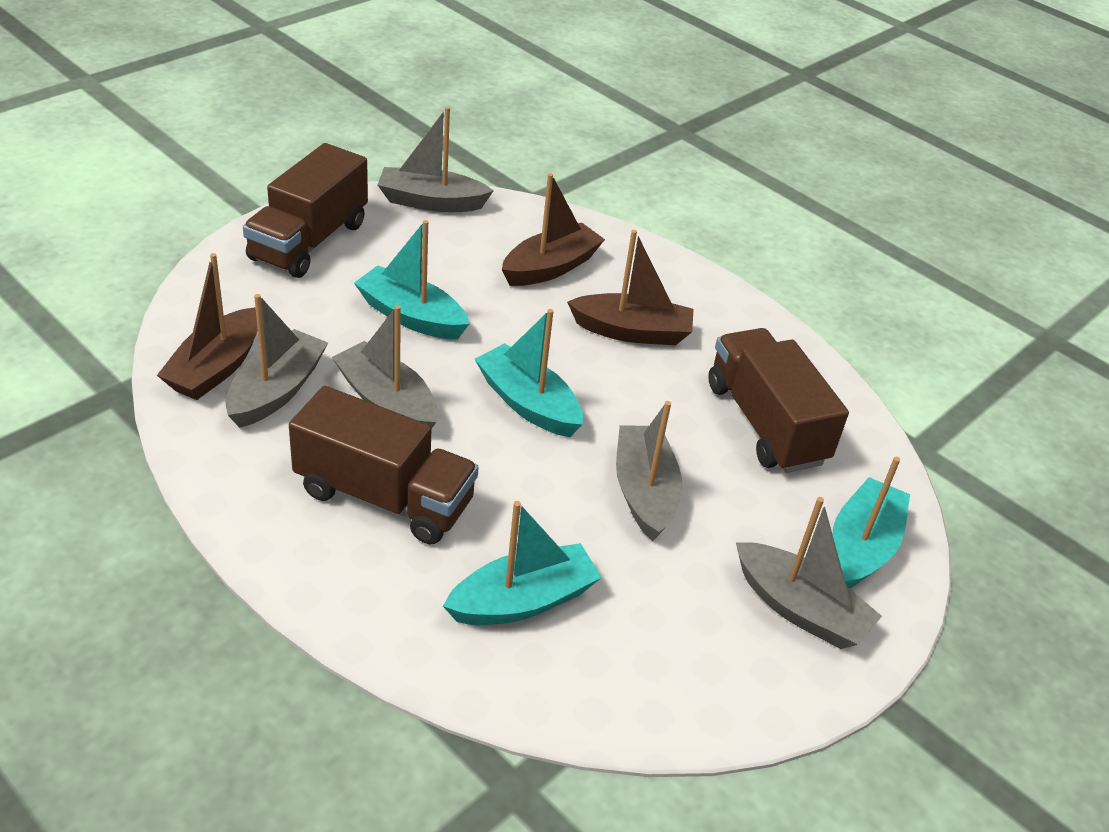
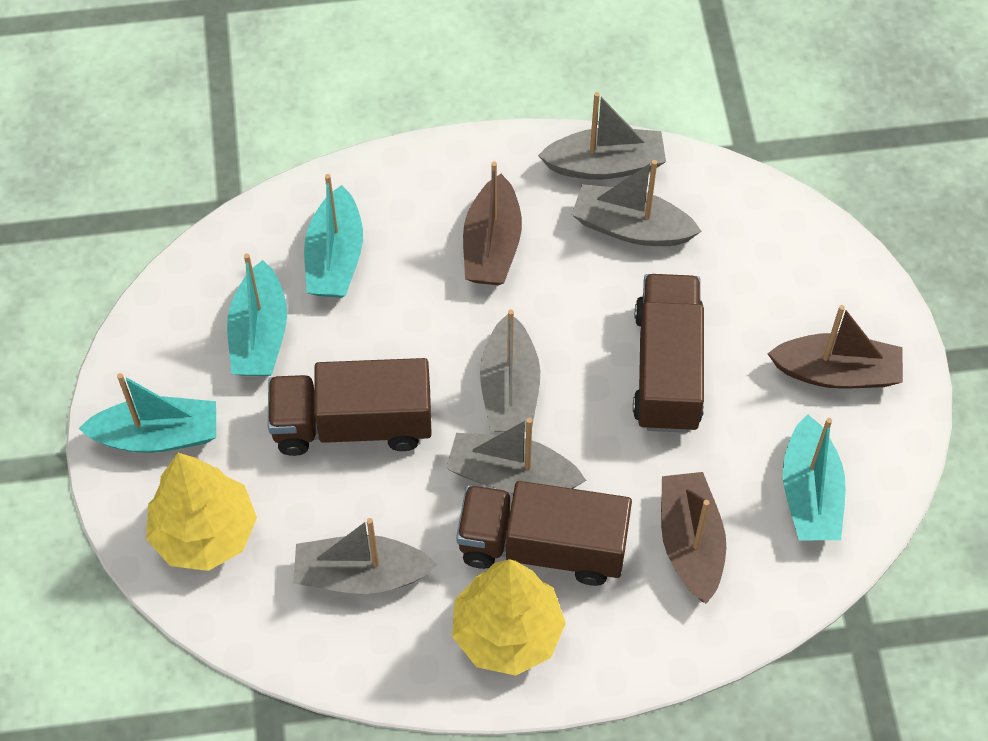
yellow tree: none = 0 -> [146,453,257,571] [452,559,566,676] = 2

